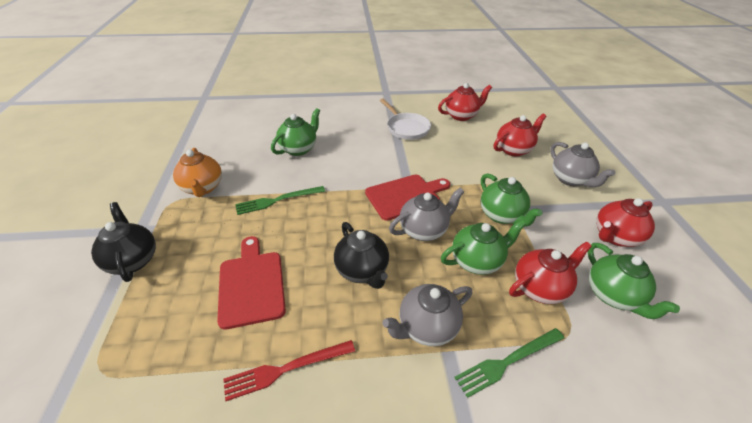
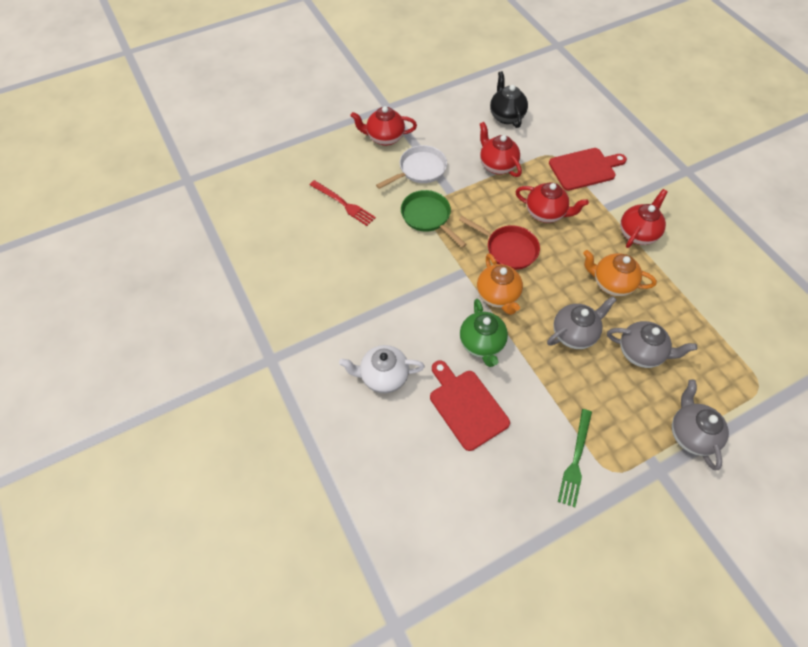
black teapot: [91,202,156,282] [334,222,389,289] = 2 -> [490,71,528,128] = 1
green fork: [235,186,325,215] [454,328,564,398] = 2 -> [558,409,592,507] = 1
green pan: none = 0 -> [401,190,467,248] = 1
green teapot: [271,108,320,156] [441,219,526,275] [481,173,543,227] [588,243,680,319] = 4 -> [460,299,508,367] = 1
orange teapot: [173,148,222,197] = 1 -> [477,253,523,315] [583,250,657,296] = 2
red pan: none = 0 -> [459,216,540,270] = 1
white teapot: none = 0 -> [339,345,425,393] = 1

